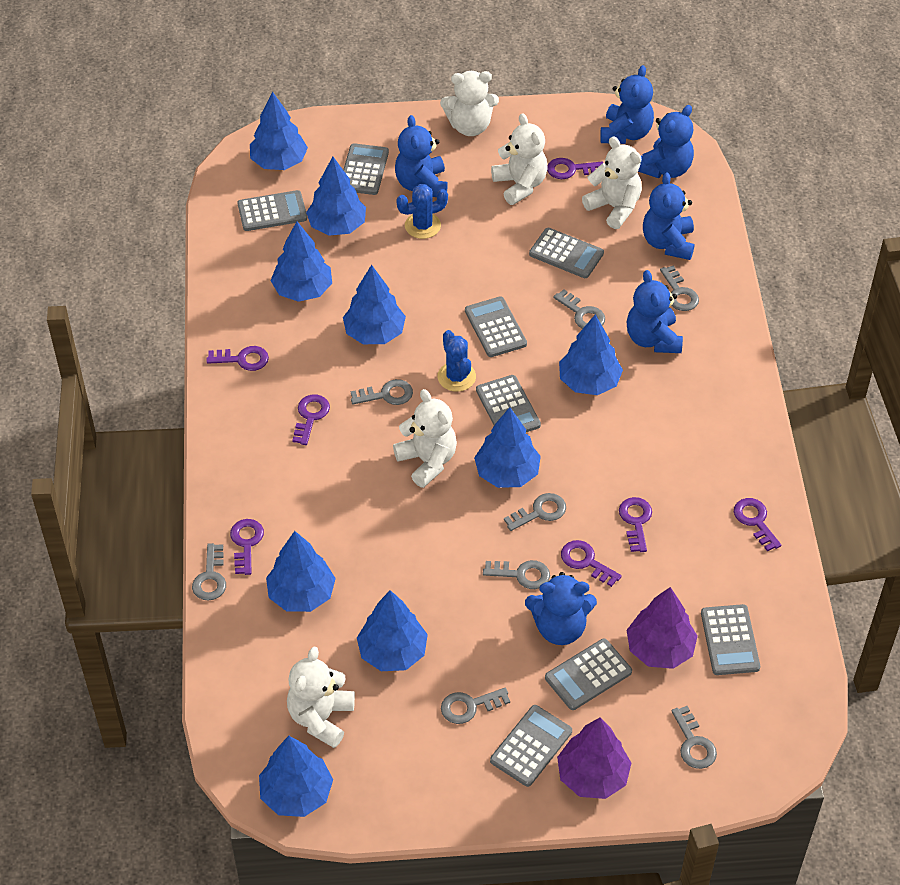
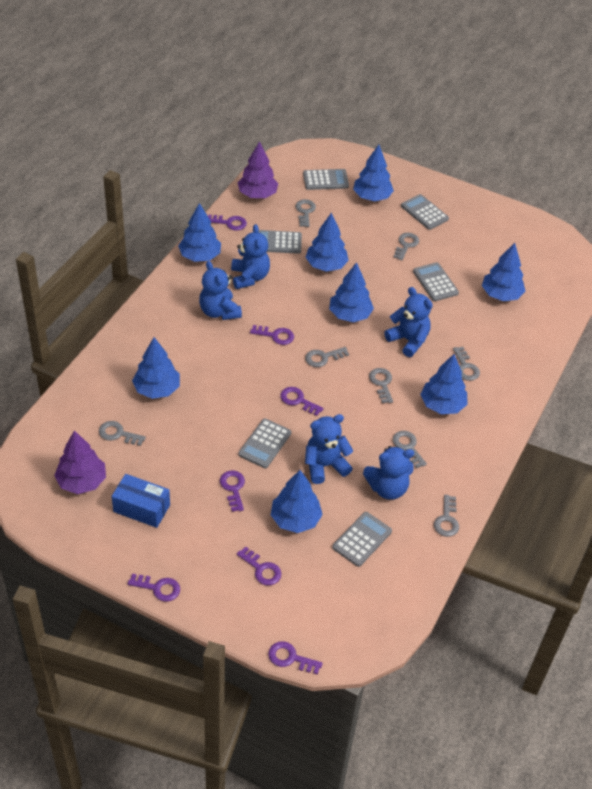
blue box: none = 0 -> [112,474,170,528] = 1
blue cactus: [397,184,448,239] [437,330,476,392] = 2 -> none = 0
blue teddy bear: [395,115,448,197] [525,572,597,645] [600,65,654,144] [627,270,683,353] [638,105,694,178] [643,172,694,260] = 6 -> [199,261,242,320] [231,224,270,289] [305,414,353,484] [363,446,414,500] [384,287,433,357] = 5
blue tree: [250,91,308,170] [259,736,333,817] [266,531,336,612] [271,222,332,302] [306,157,366,236] [343,265,406,344] [357,590,428,671] [474,407,541,488] [559,314,623,395] = 9 -> [132,337,180,399] [178,203,221,262] [271,470,323,533] [306,212,349,272] [329,262,374,322] [353,145,394,201] [420,354,468,414] [482,243,525,301] = 8
grey calculator: [237,190,307,231] [343,143,389,195] [465,296,527,357] [476,375,541,432] [490,705,572,787] [529,228,604,278] [545,638,632,710] [701,604,760,675] = 8 -> [238,419,291,468] [259,230,302,254] [303,169,349,190] [332,512,392,567] [401,194,449,230] [413,262,459,301] = 6
white teddy bear: [287,647,355,748] [393,389,457,488] [440,71,499,136] [491,113,548,205] [582,136,642,229] = 5 -> none = 0

